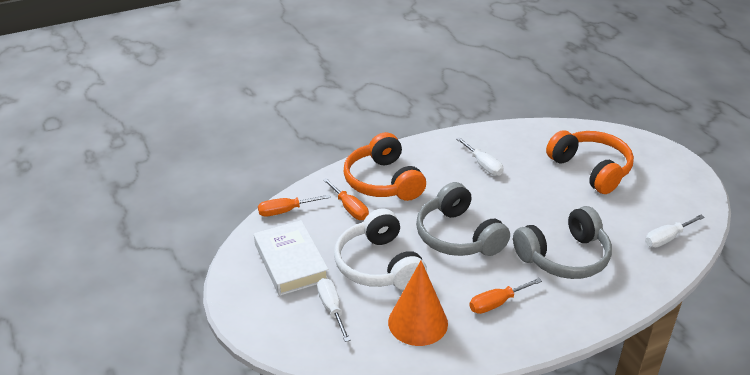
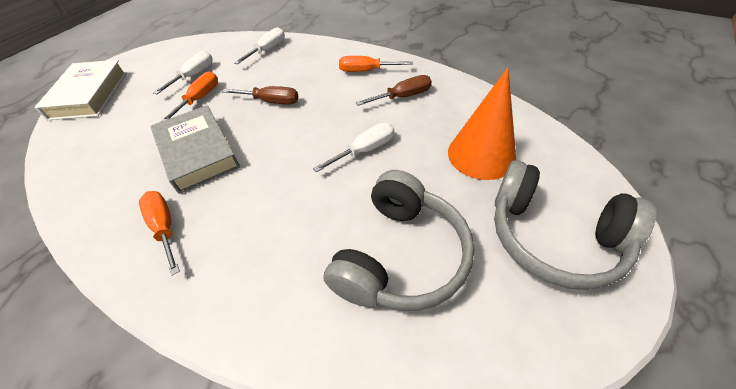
brown screwdriver: none = 0 -> [222,86,298,105] [356,75,432,106] = 2
grey book: none = 0 -> [151,105,240,194] = 1
orange headphones: [344,132,426,201] [546,130,634,194] = 2 -> none = 0
white headphones: [334,208,427,290] = 1 -> none = 0

